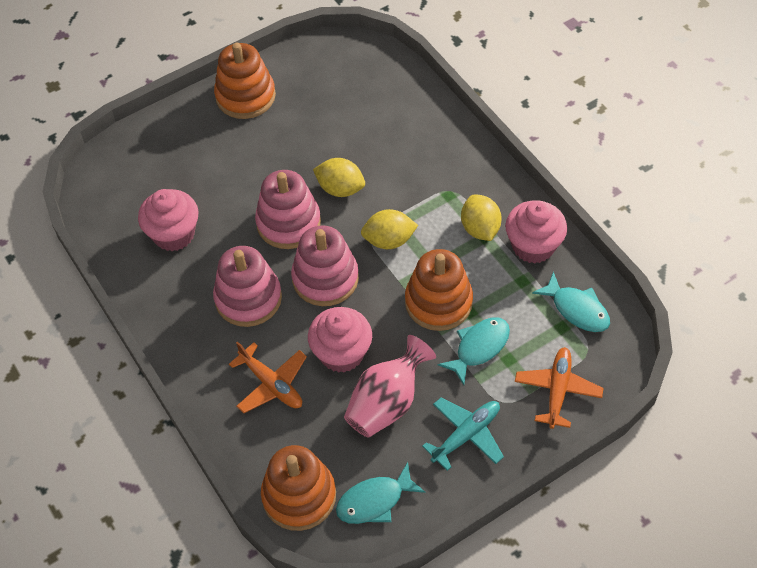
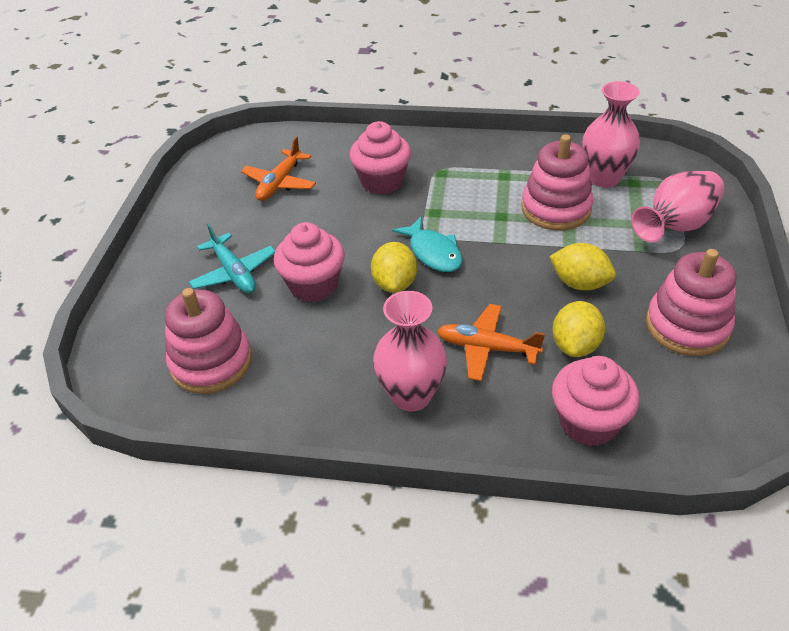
orange stacking toy: [214,43,276,119] [261,445,336,531] [405,249,473,331] = 3 -> none = 0
pink vase: [344,335,436,438] = 1 -> [373,291,447,412] [582,81,640,188] [631,171,725,242] = 3
turquoise fish: [336,462,425,524] [438,318,510,385] [532,271,610,332] = 3 -> [392,217,463,272] = 1

